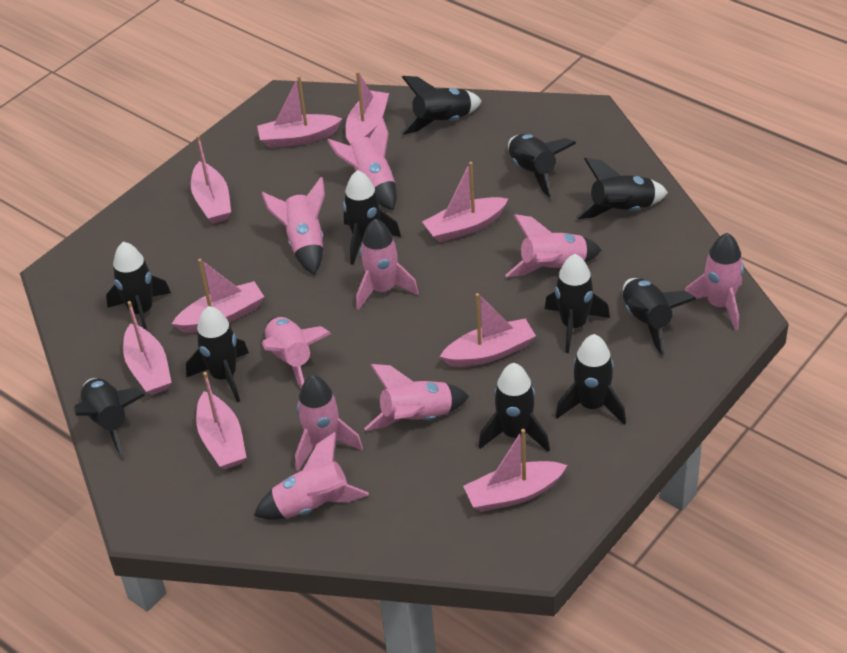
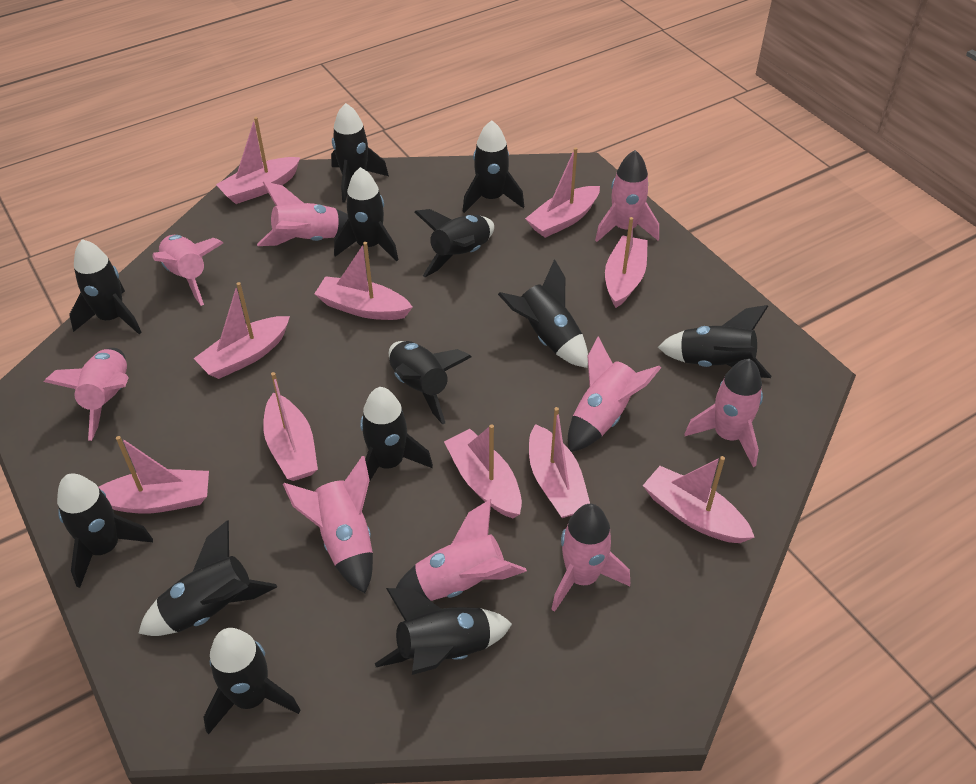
black rocket: [74,378,145,457] [106,242,171,330] [186,306,249,402] [343,170,401,265] [402,76,482,135] [479,363,550,452] [508,134,576,198] [545,254,610,353] [555,334,626,424] [576,158,668,219] [623,278,696,356] = 11 -> [57,473,153,588] [69,239,142,334] [138,520,277,636] [203,628,300,734] [331,103,389,203] [334,167,398,262] [360,387,433,482] [375,588,512,675] [389,341,471,424] [414,209,494,277] [462,120,524,213] [498,259,588,368] [658,305,771,378] = 13
pink boat: [123,301,172,395] [172,259,264,333] [191,135,231,224] [196,372,247,469] [257,76,342,148] [345,71,389,144] [422,162,508,242] [440,293,536,367] [463,429,567,512] = 9 -> [99,436,209,514] [193,282,290,379] [216,117,300,204] [263,372,318,481] [314,242,413,320] [444,424,522,518] [525,147,600,238] [529,407,590,518] [605,217,648,308] [643,456,755,543] = 10

